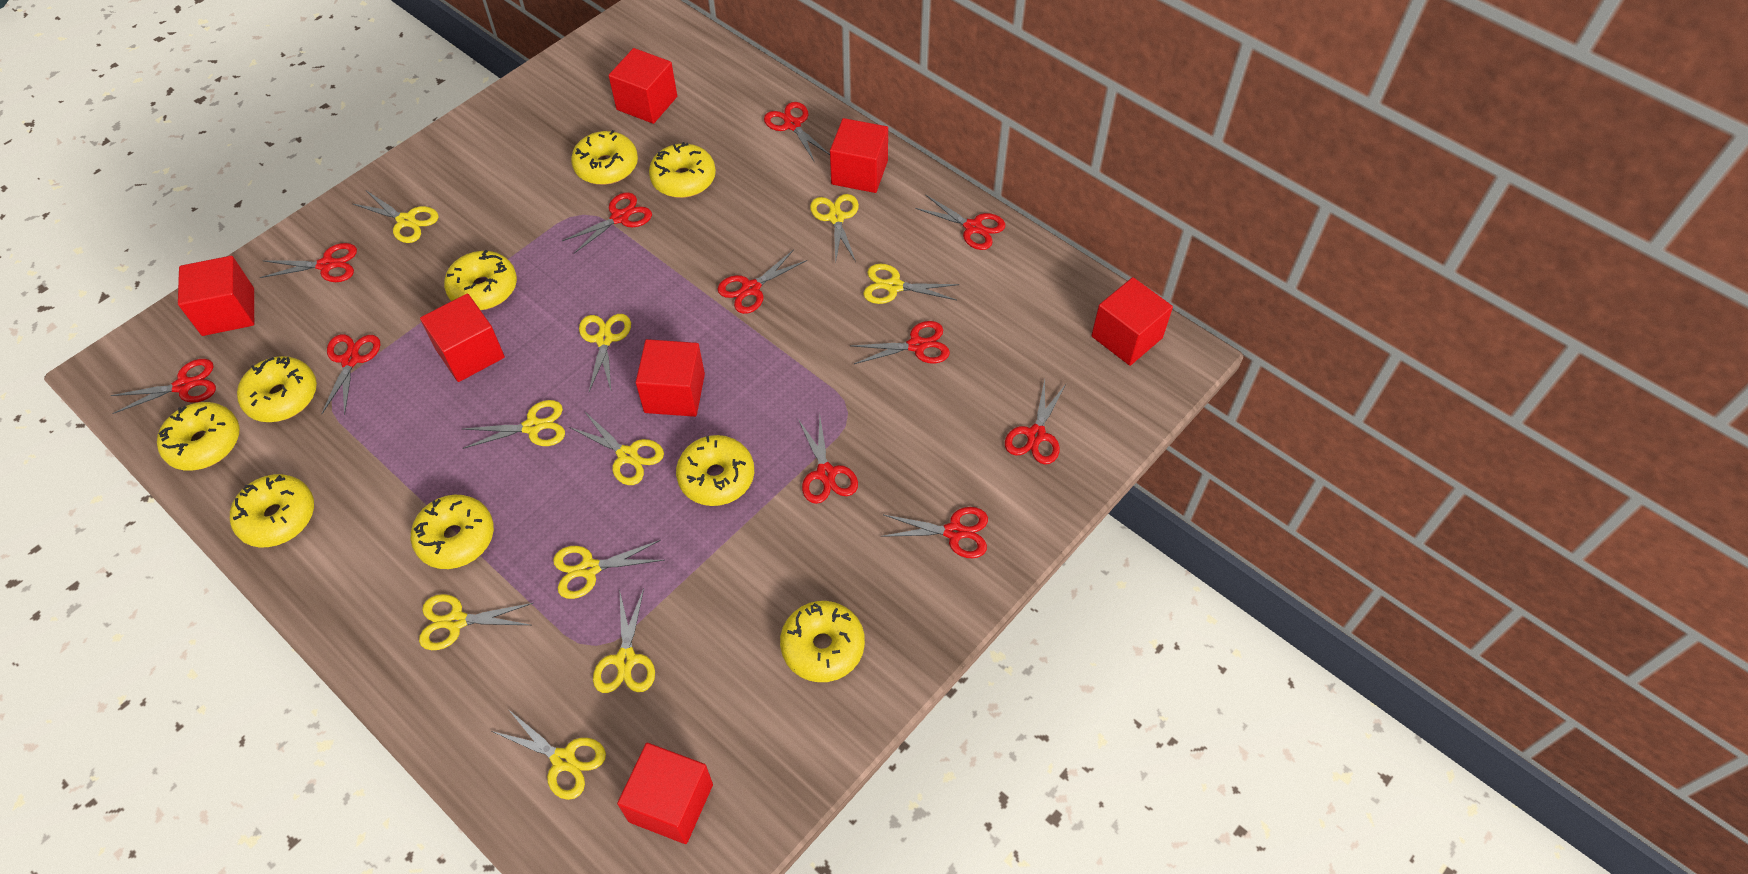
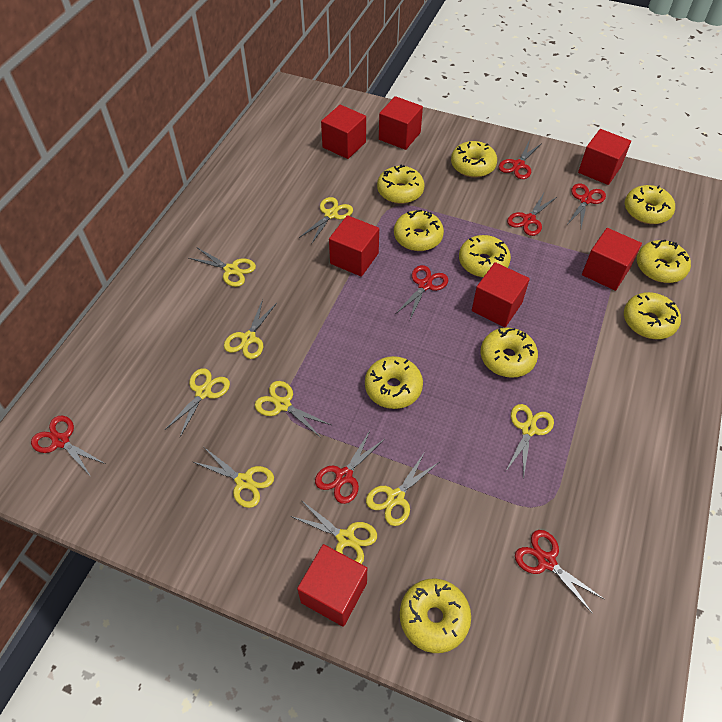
red scissors: [110,359,216,414] [260,243,357,282] [321,334,380,415] [562,192,652,253] [717,249,807,314] [764,102,830,163] [798,415,858,504] [851,321,950,364] [881,507,988,558] [915,194,1006,250] [1005,380,1066,464] = 11 -> [31,416,105,475] [315,431,385,504] [396,265,448,320] [499,140,542,179] [507,191,557,236] [515,530,604,614] [568,183,606,228] = 7
yellow donut: [157,402,240,470] [230,474,314,547] [237,356,317,422] [411,495,494,569] [444,250,517,310] [571,130,638,185] [649,142,716,198] [676,435,754,506] [780,601,865,682] = 9 -> [365,356,423,409] [377,165,424,204] [394,210,444,251] [400,579,471,653] [451,141,497,178] [459,235,511,277] [481,328,538,378] [624,292,681,339] [625,185,675,224] [637,240,691,283] = 10
yellow scissors: [353,191,439,243] [419,594,533,650] [463,400,565,449] [492,709,606,800] [553,540,664,599] [569,411,664,485] [579,314,631,392] [593,588,655,693] [810,194,859,264] [863,264,959,304] = 10 -> [165,368,230,437] [189,248,256,287] [193,448,274,508] [224,299,277,359] [255,381,331,438] [290,500,377,564] [299,197,353,244] [366,453,438,526] [506,404,554,479] = 9

